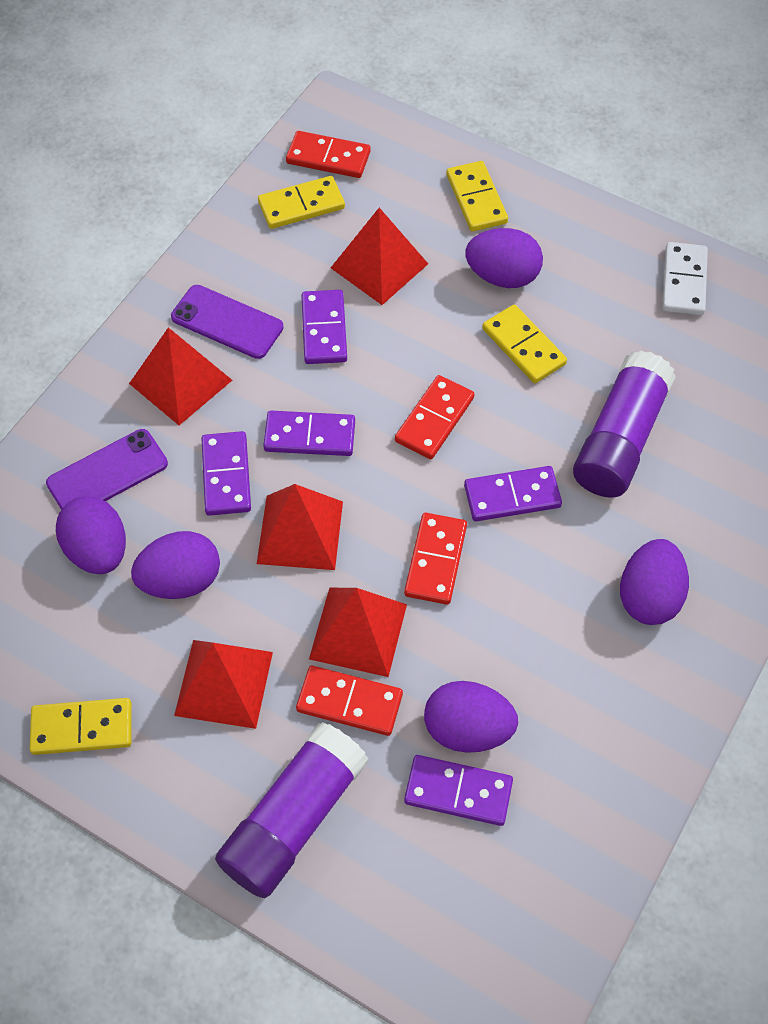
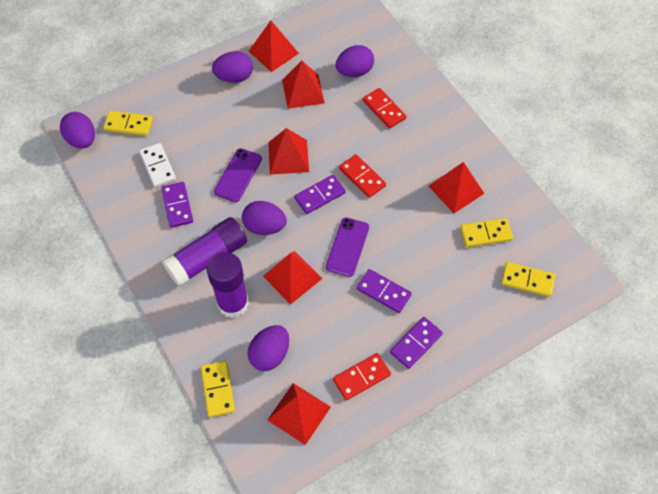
purple domino: [201,431,251,516] [263,411,355,456] [301,290,347,364] [404,755,513,826] [464,466,562,521] = 5 -> [161,182,193,228] [294,175,346,214] [357,269,412,313] [390,317,443,369] = 4
red domino: [286,131,371,178] [296,666,403,736] [395,375,474,459] [404,513,467,605] = 4 -> [333,353,391,400] [339,154,386,198] [363,88,406,129] = 3
red pyramid: [129,327,232,425] [174,640,273,729] [257,484,343,570] [309,588,407,677] [331,208,428,305] = 5 -> [249,21,299,72] [263,251,322,305] [268,128,309,175] [268,383,331,445] [282,61,325,109] [429,162,484,213] = 6

